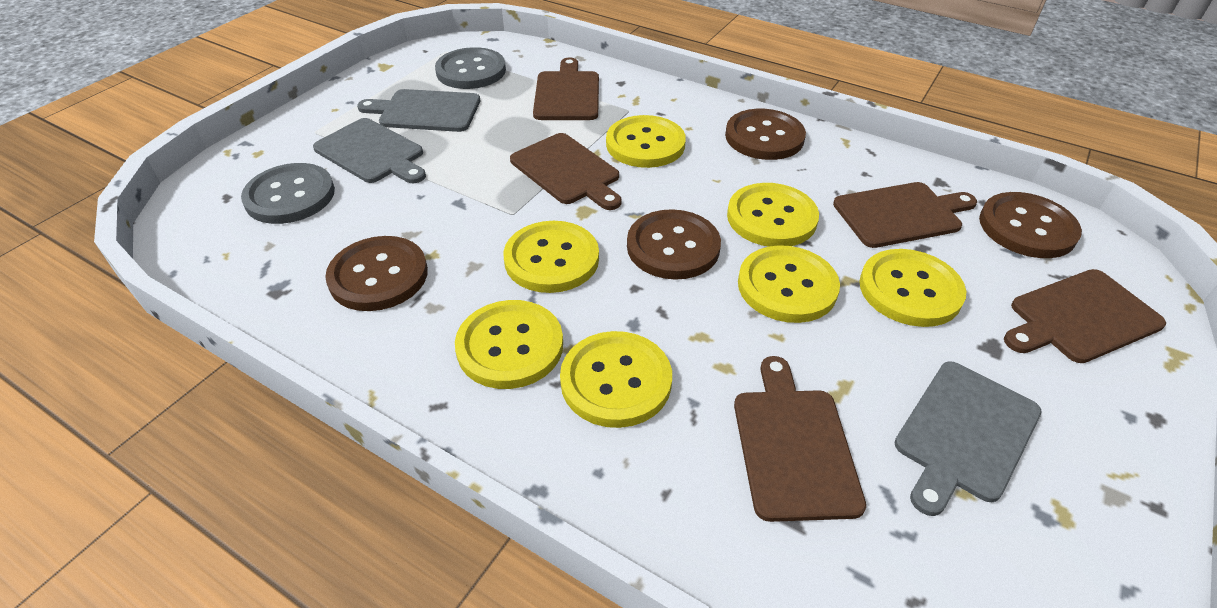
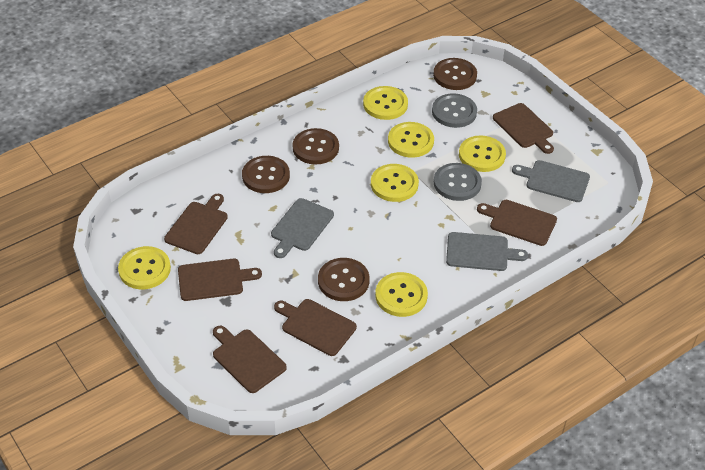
brown cutting board: [510,133,622,210] [533,58,599,120] [734,356,866,522] [833,182,977,248] [1004,269,1166,363] = 5 -> [164,194,228,254] [178,259,262,301] [213,326,287,393] [274,299,357,356] [477,200,557,246] [493,103,554,154] = 6
yellow button: [455,300,563,389] [503,221,599,293] [560,331,672,428] [606,115,686,168] [727,183,819,247] [738,245,840,323] [859,249,966,327] = 7 -> [118,246,171,289] [363,86,408,120] [371,164,419,202] [375,272,428,317] [388,122,434,158] [459,135,506,172] = 6

